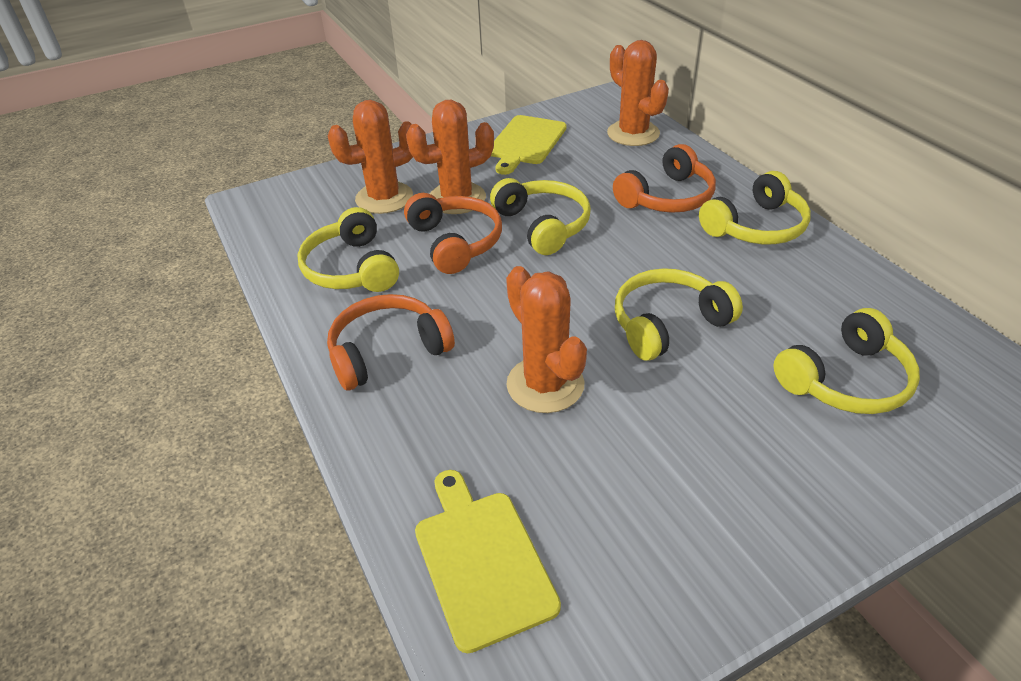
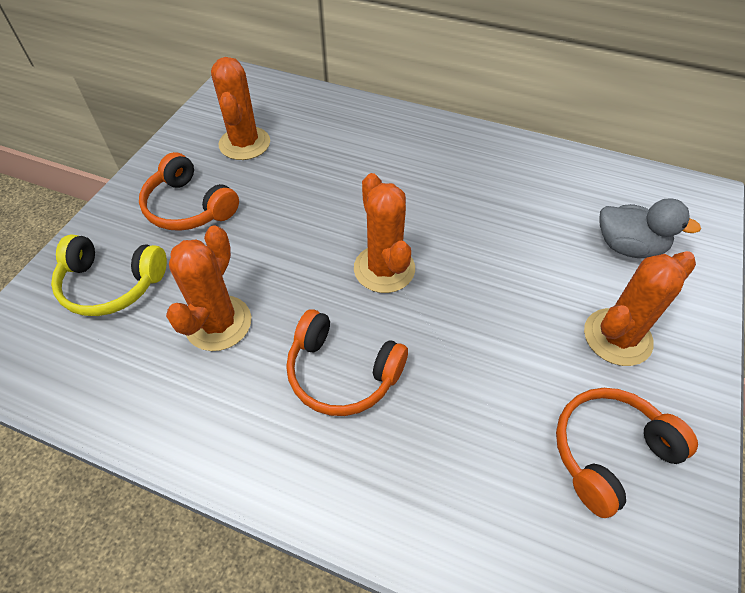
grey duck: none = 0 -> [599,198,701,258] = 1
yellow cutting board: [415,470,561,653] [491,115,567,175] = 2 -> none = 0
yellow headphones: [297,207,399,292] [490,178,591,255] [615,268,743,361] [699,171,811,244] [773,308,920,414] = 5 -> [51,234,167,316] = 1

